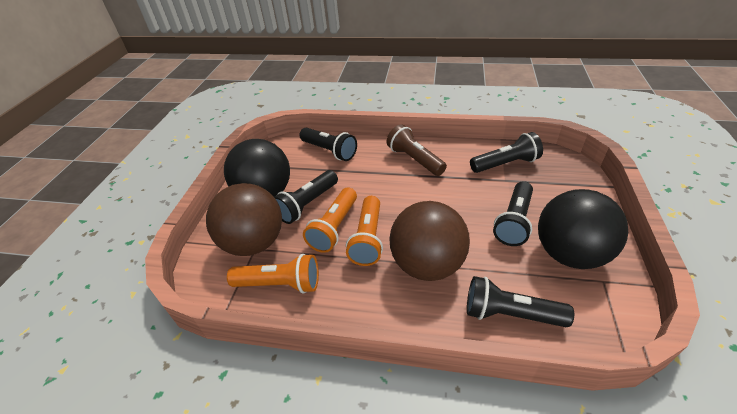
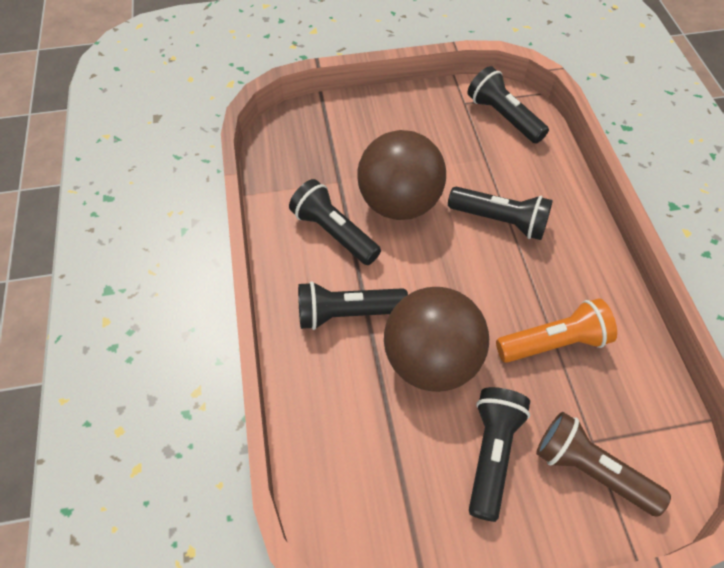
black ball: [224,139,290,197] [538,189,628,269] = 2 -> none = 0
orange flashlight: [227,254,319,294] [303,187,357,253] [346,196,383,266] = 3 -> [496,298,617,363] = 1

